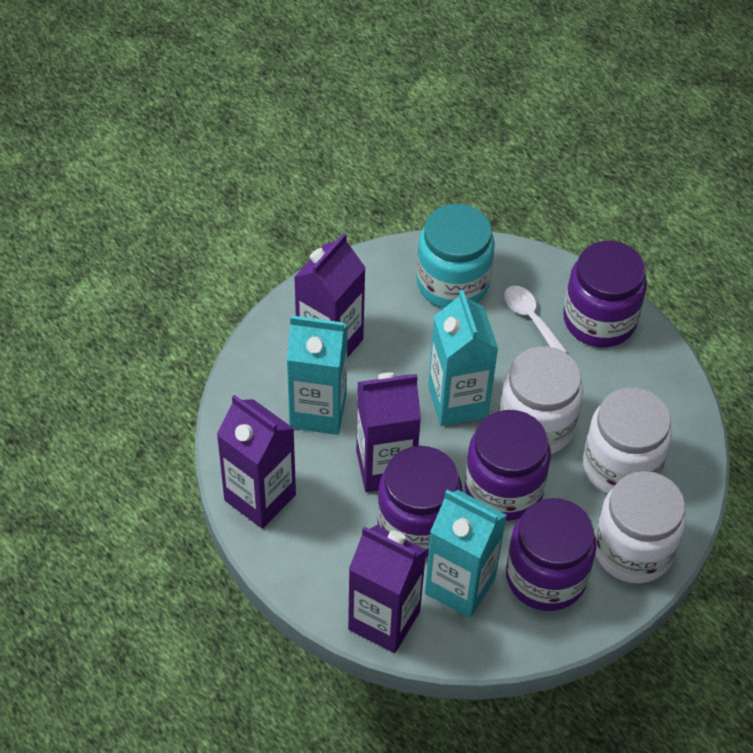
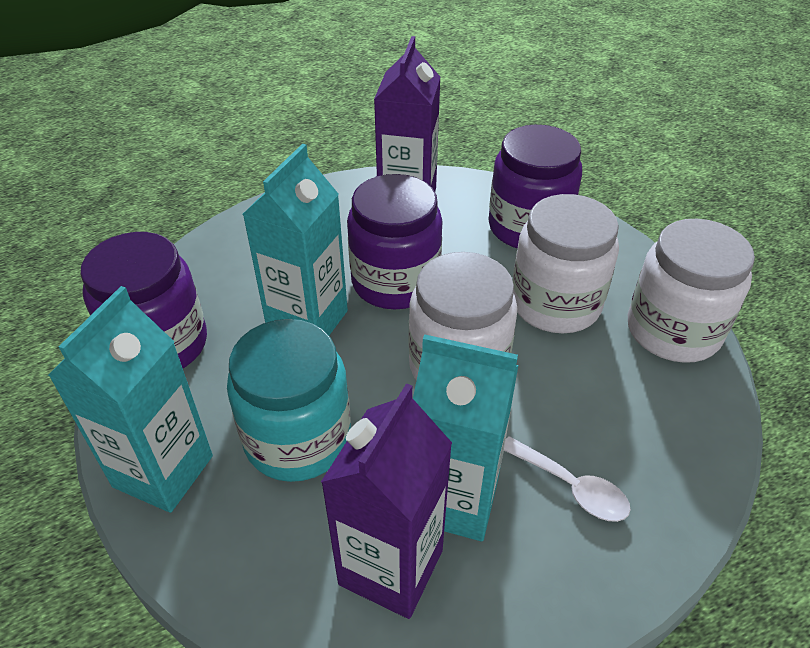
purple carton: [216,395,296,529] [294,233,366,358] [348,525,426,653] [356,372,421,492] = 4 -> [321,383,452,619] [374,36,440,192] = 2
purple jar: [377,446,462,557] [465,410,551,521] [506,498,597,611] [563,241,647,347] = 4 -> [80,232,207,368] [347,174,443,309] [488,125,582,249] = 3

